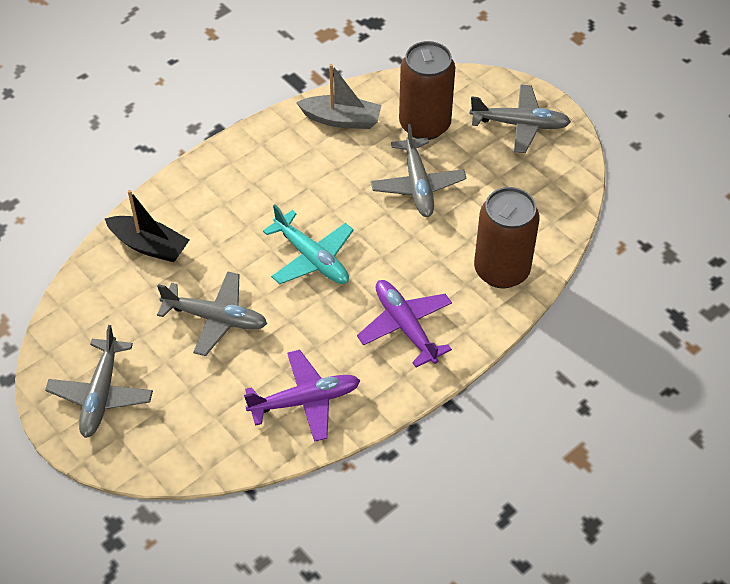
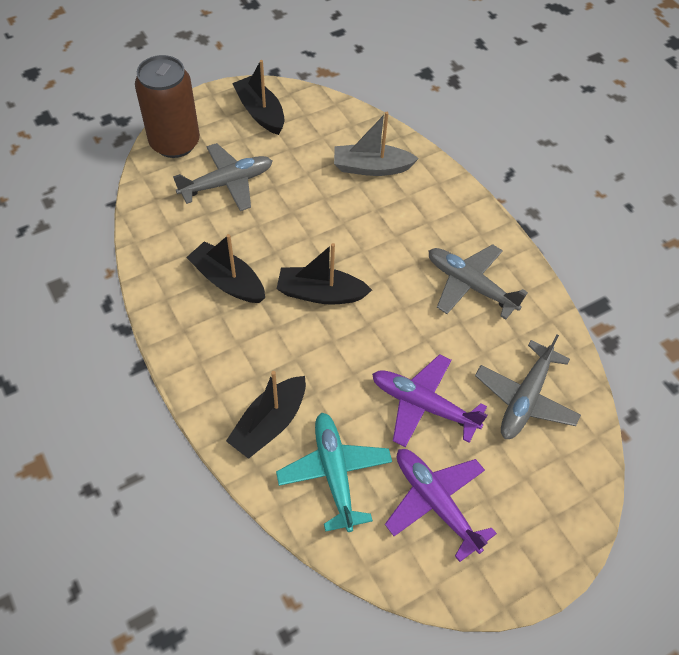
black boat: [105,190,189,262] = 1 -> [186,234,265,303] [226,371,306,459] [232,60,284,135] [277,243,372,304] = 4
brown can: [399,41,455,140] [474,187,539,288] = 2 -> [135,55,200,158] = 1
grey plane: [45,325,153,438] [157,271,267,356] [371,124,466,217] [470,84,571,153] = 4 -> [173,143,272,211] [428,244,528,320] [475,334,581,439] = 3

